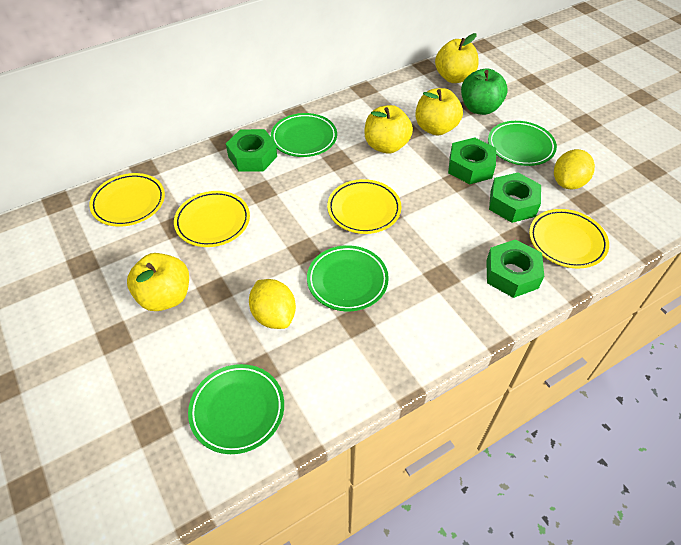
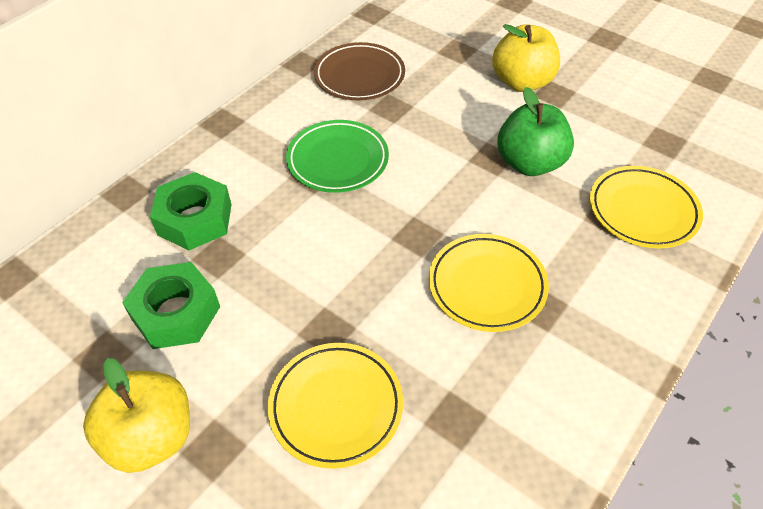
brown plate: none = 0 -> [314,42,405,100] = 1
green nut: [226,129,277,172] [448,137,496,184] [486,239,544,298] [489,173,541,223] = 4 -> [122,262,220,349] [150,172,232,250] = 2
green plate: [188,364,284,454] [271,113,337,157] [307,245,389,311] [488,121,557,166] = 4 -> [286,120,389,193] = 1
yellow apple: [127,253,189,311] [364,105,413,154] [415,88,463,135] [435,33,479,83] = 4 -> [83,358,190,473] [492,24,560,92] = 2
yellow lemon: [249,279,296,329] [554,149,595,189] = 2 -> none = 0
yellow plate: [89,173,165,227] [174,191,250,247] [327,179,401,234] [529,209,609,269] = 4 -> [268,343,403,469] [429,234,549,332] [590,166,703,249] = 3

